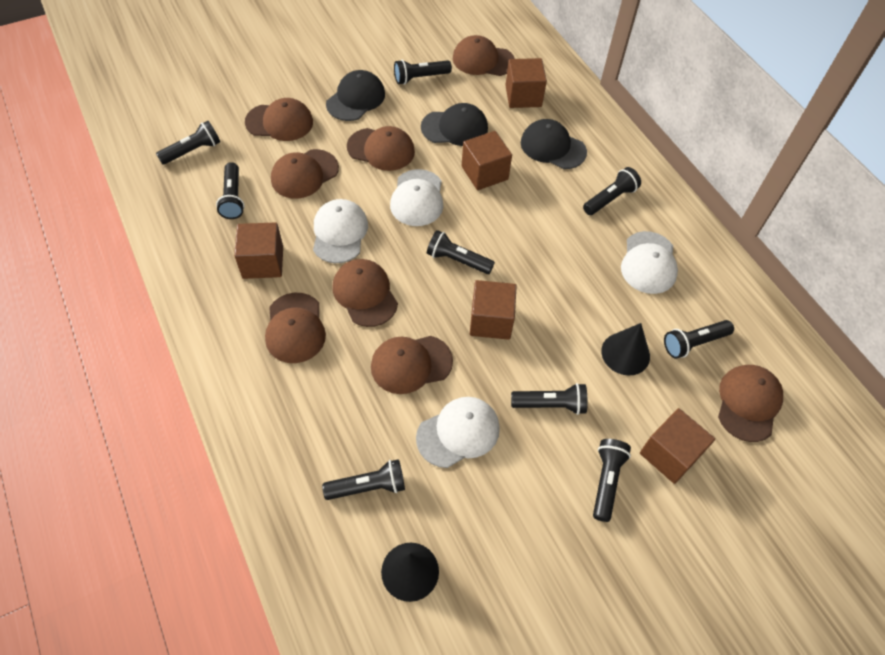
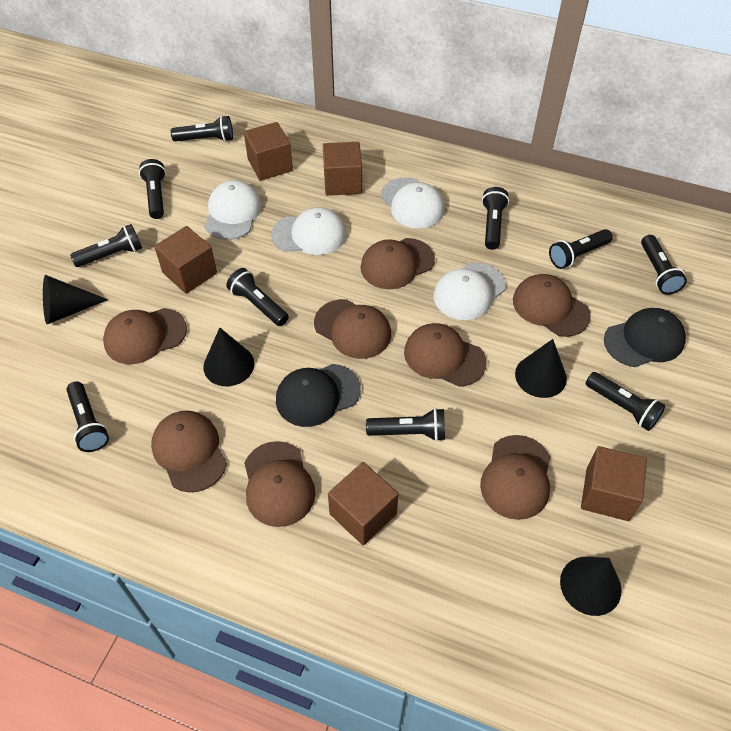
black cap: [326,70,385,121] [421,103,488,146] [521,119,587,169] = 3 -> [276,364,361,427] [604,308,686,367] = 2
black cone: [381,543,439,602] [601,323,650,376] = 2 -> [43,275,108,324] [203,328,254,386] [515,339,567,398] [560,557,622,616] = 4
black flashlight: [156,121,220,165] [216,162,245,219] [322,459,405,500] [394,60,452,85] [427,230,495,274] [511,383,588,415] [583,167,641,215] [593,439,631,522] [664,320,734,359] = 9 -> [66,381,109,452] [70,224,142,267] [139,159,166,219] [171,116,233,142] [226,268,289,326] [366,408,445,441] [482,187,509,250] [549,229,613,269] [586,372,665,431] [641,235,687,295] = 10

